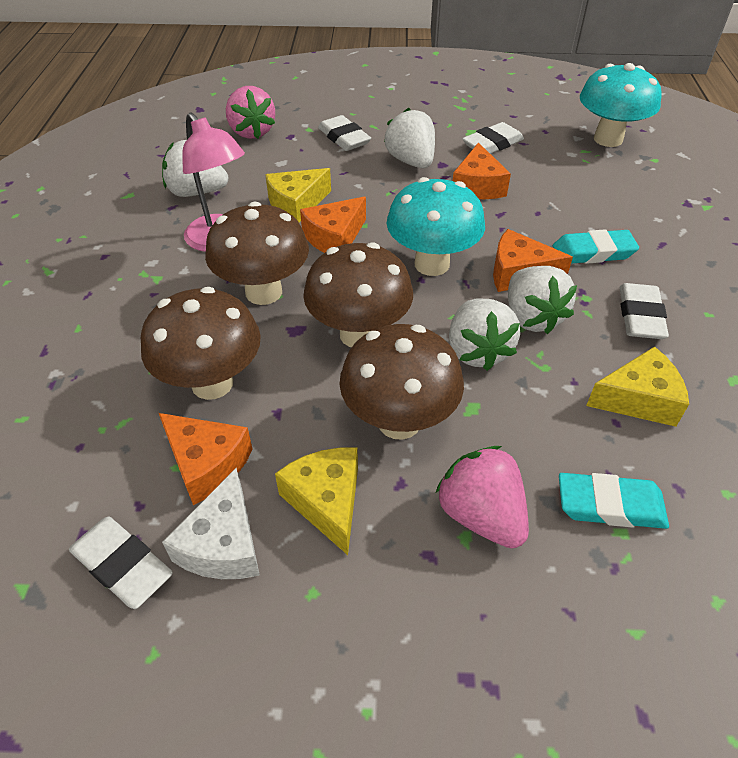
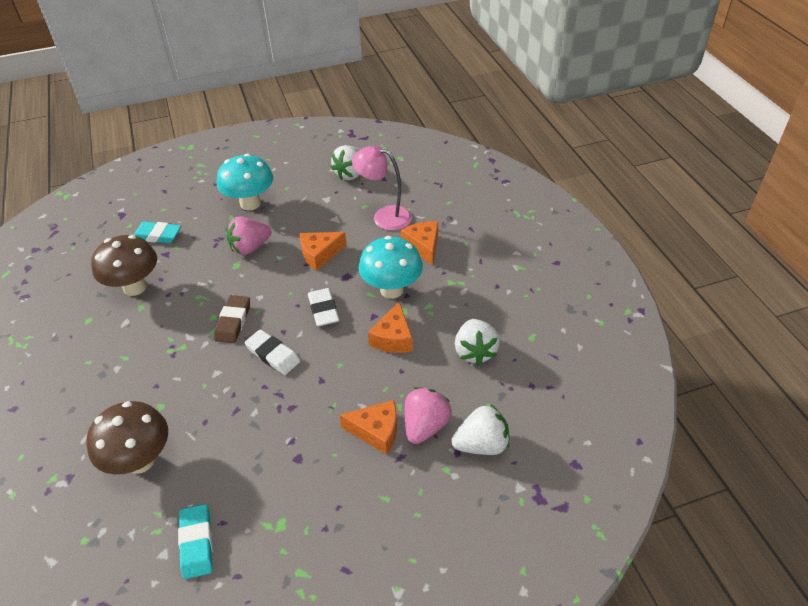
brown eraser: none = 0 -> [214,295,250,343] = 1
brown mushroom: [141,287,261,400] [205,201,309,305] [303,242,413,347] [339,324,464,440] = 4 -> [86,401,168,475] [91,235,157,296] = 2
white cheese: [162,468,260,579] = 1 -> none = 0
white eraser: [69,517,173,609] [318,115,371,151] [462,122,524,154] [620,283,669,339] = 4 -> [245,329,300,375] [308,288,339,326] = 2
white strawberry: [162,140,228,197] [384,108,435,168] [449,298,520,371] [508,266,577,334] = 4 -> [331,145,360,180] [451,405,510,455] [455,319,500,366] = 3
yellow cheese: [265,168,331,223] [275,448,358,555] [586,347,689,427] = 3 -> none = 0

